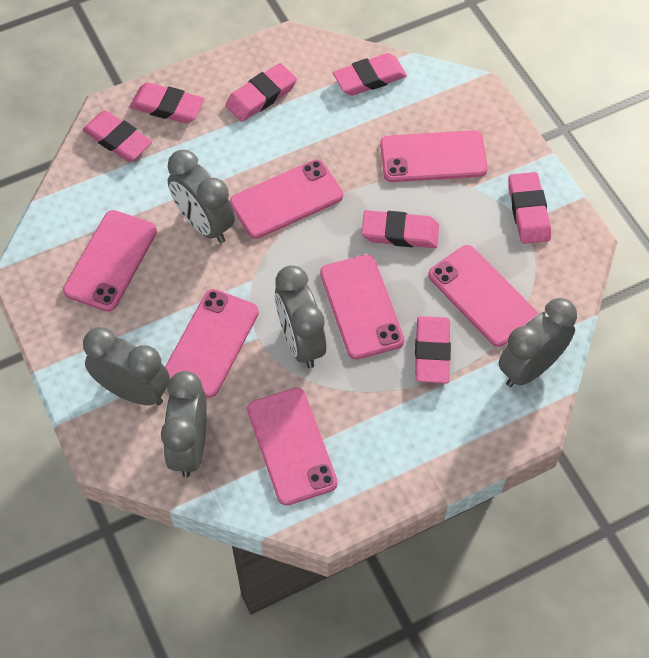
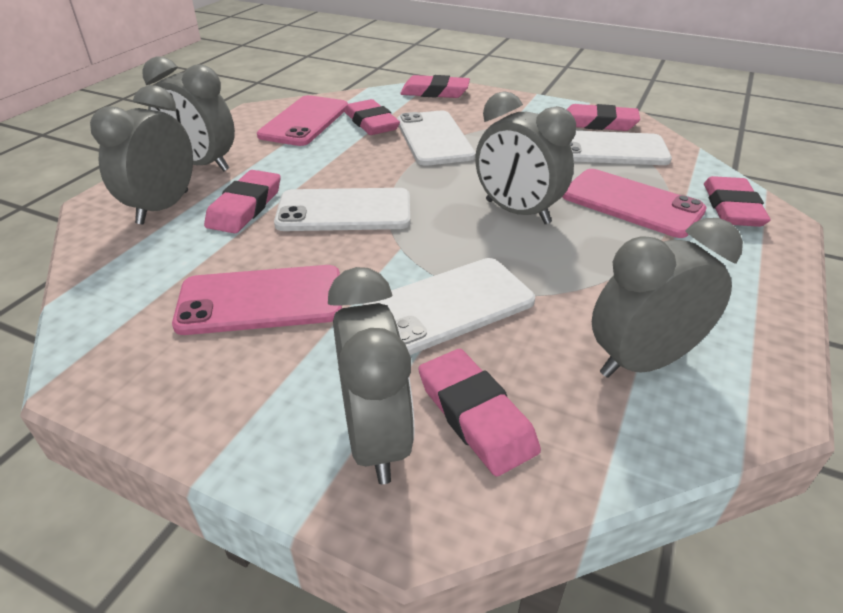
pink eraser: [82,110,152,162] [130,82,204,123] [225,63,297,122] [333,53,407,96] [362,210,439,248] [415,316,451,383] [508,172,551,244] = 7 -> [204,170,281,233] [345,99,400,135] [400,75,470,98] [418,349,541,476] [566,104,640,131] [704,176,771,227] = 6
pink phone: [63,210,157,312] [165,289,259,398] [230,159,343,239] [247,388,338,506] [320,255,405,360] [380,130,488,182] [428,245,538,347] = 7 -> [172,265,342,335] [257,95,348,146] [562,169,707,238] = 3
white phone: none = 0 -> [274,188,410,231] [363,258,535,355] [397,110,476,166] [570,131,672,165] = 4

